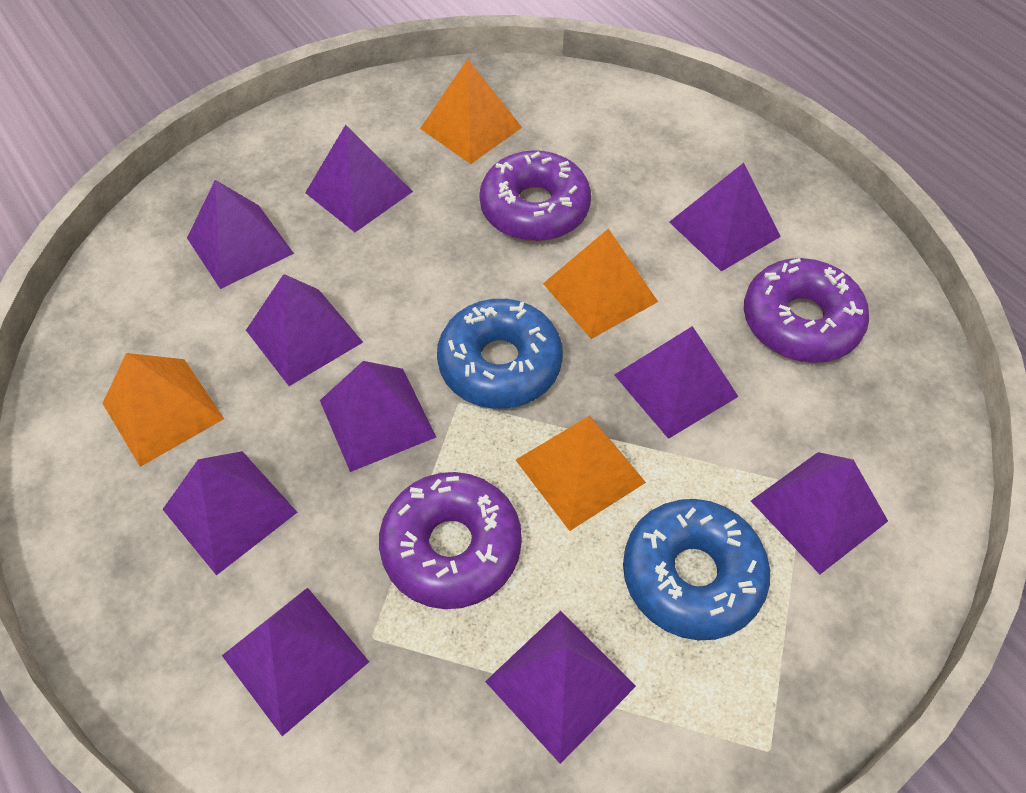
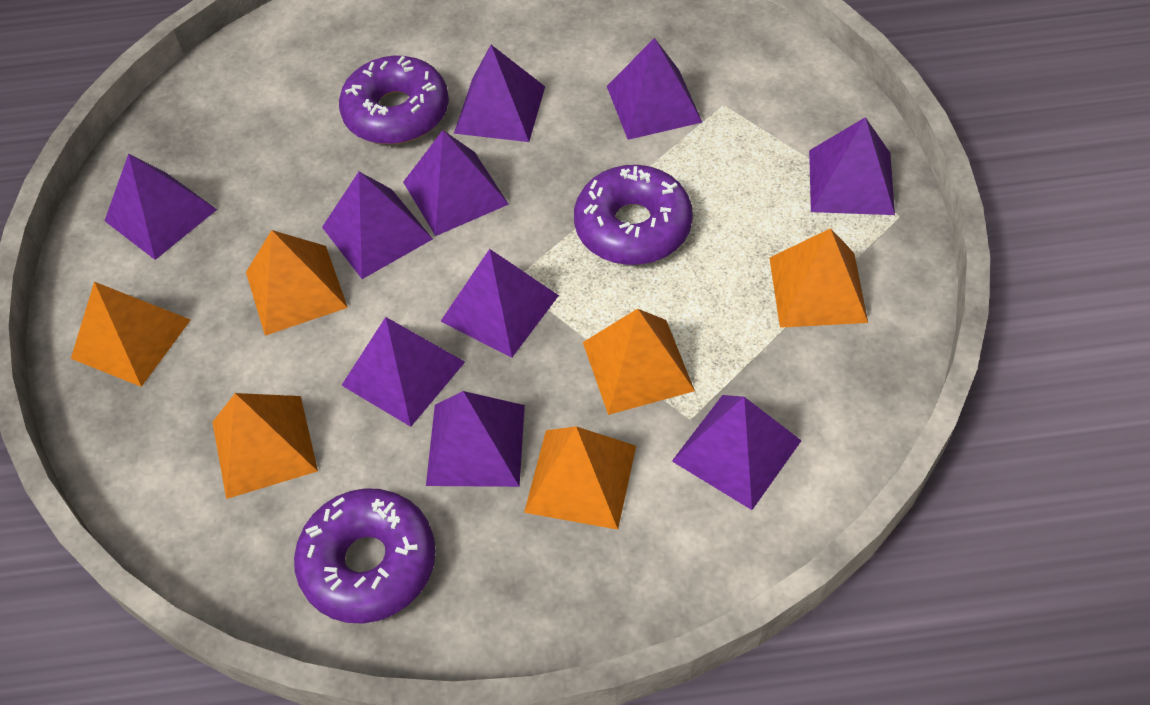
blue donut: [437,299,563,409] [623,499,770,640] = 2 -> none = 0
orange pyramid: [102,353,224,467] [420,59,522,164] [516,416,646,531] [543,228,658,339] = 4 -> [71,282,191,387] [212,393,318,499] [246,230,348,336] [524,426,636,530] [583,309,695,415] [769,228,868,328] = 6

